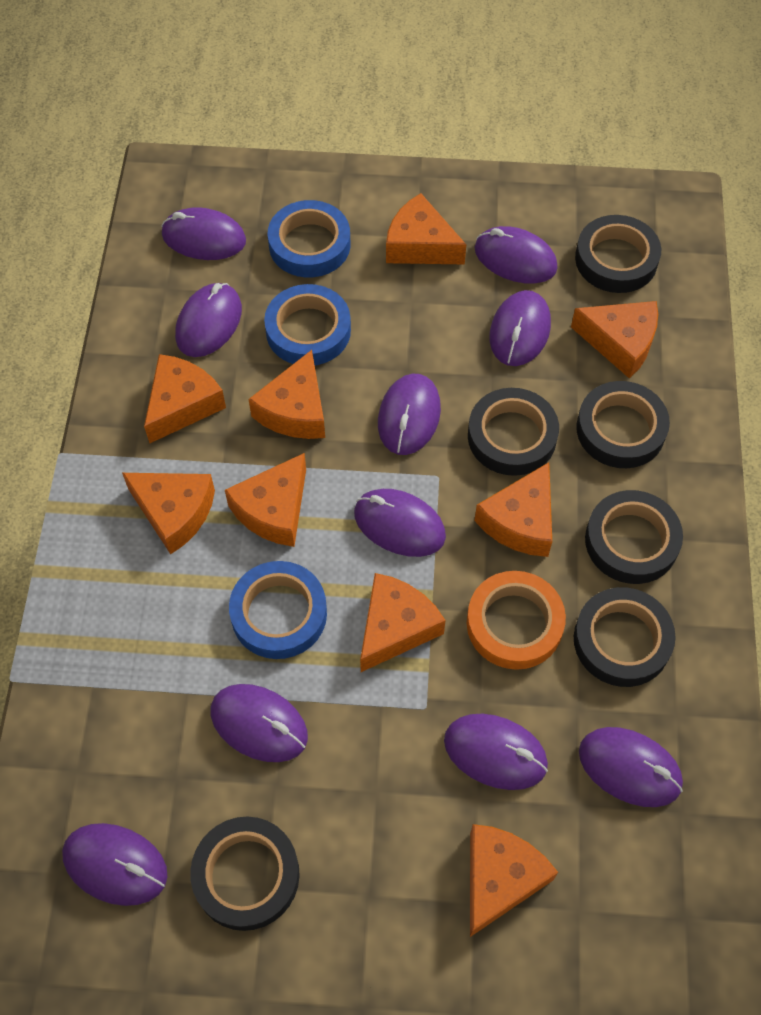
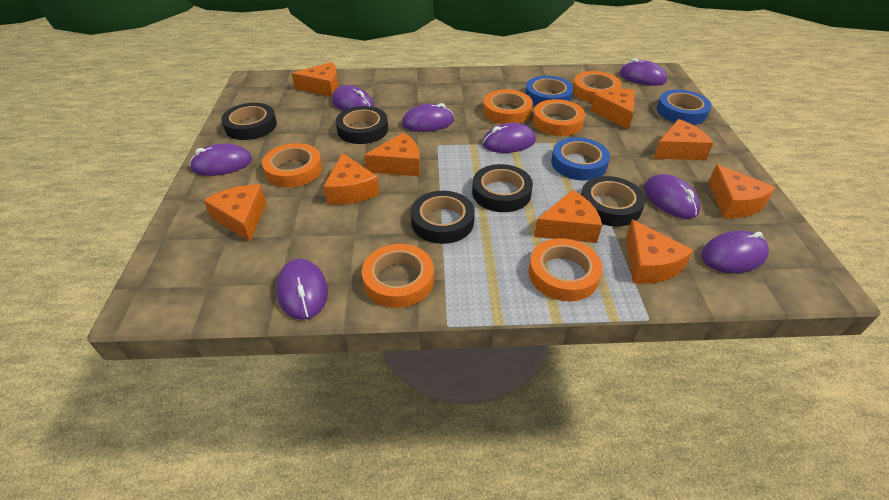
black tape: [190,816,300,931] [468,388,559,476] [574,587,676,687] [575,215,661,293] [576,381,670,468] [585,490,683,584] = 6 -> [221,103,277,140] [336,106,388,144] [411,191,475,244] [472,164,533,212] [581,176,646,226] = 5
orange tape: [467,571,566,670] = 1 -> [262,143,322,188] [362,244,434,308] [483,90,533,124] [529,238,603,301] [533,99,585,136] [573,71,622,103] = 6
purple mouse: [62,823,167,906] [161,207,246,260] [175,283,242,357] [211,684,308,762] [354,489,446,557] [378,374,441,455] [444,714,548,790] [475,226,558,284] [489,290,551,366] [579,727,683,807] = 10 -> [189,143,252,176] [276,259,328,320] [332,85,374,111] [402,103,454,132] [482,123,536,153] [619,58,667,86] [644,174,701,219] [701,230,769,273] = 8

